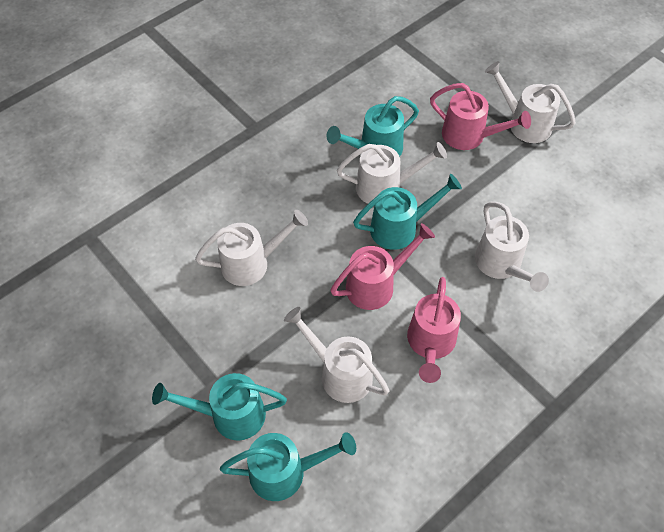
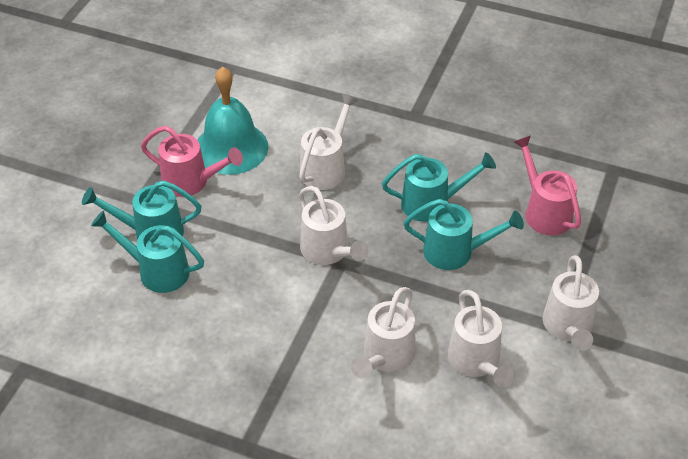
pink watering can: [330,223,435,310] [407,277,461,383] [430,83,531,150] = 3 -> [141,126,243,197] [514,135,581,235] = 2
turquoise bell: none = 0 -> [197,67,268,175] = 1

